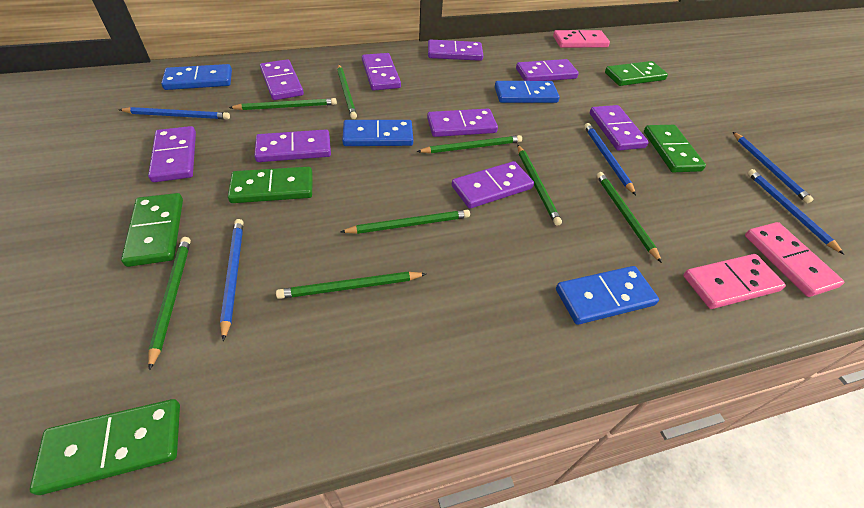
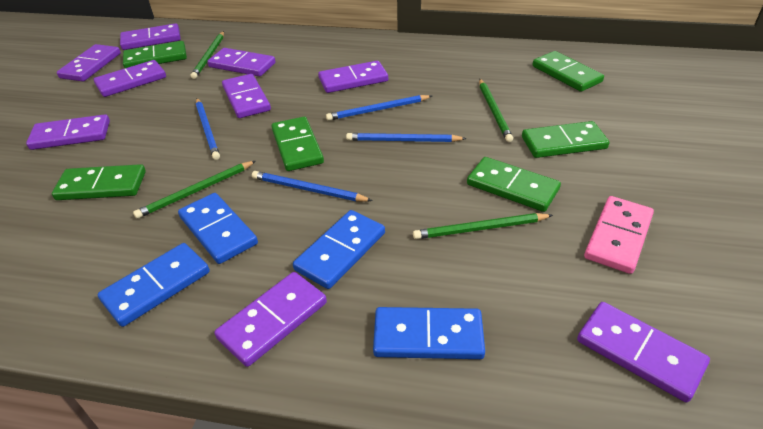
blue pencil: [119,107,230,120] [220,219,243,341] [584,123,636,195] [733,132,814,203] [747,169,844,254] = 5 -> [196,98,220,160] [252,171,373,202] [326,95,432,121] [346,133,467,142] = 4
green domino: [30,399,180,495] [121,193,183,267] [228,167,313,203] [605,61,668,86] [644,125,706,172] = 5 -> [52,164,146,200] [123,41,187,68] [272,117,324,171] [467,157,561,212] [522,121,609,158] [533,51,604,92] = 6
green pencil: [148,237,191,370] [229,98,337,110] [276,272,426,299] [337,64,357,119] [340,210,470,234] [417,135,522,153] [518,145,562,226] [596,172,662,263] = 8 -> [133,161,256,219] [190,31,224,79] [413,213,553,239] [479,79,513,142] = 4
pink domino: [553,30,610,48] [683,254,786,309] [745,222,844,297] = 3 -> [584,196,654,274] = 1

